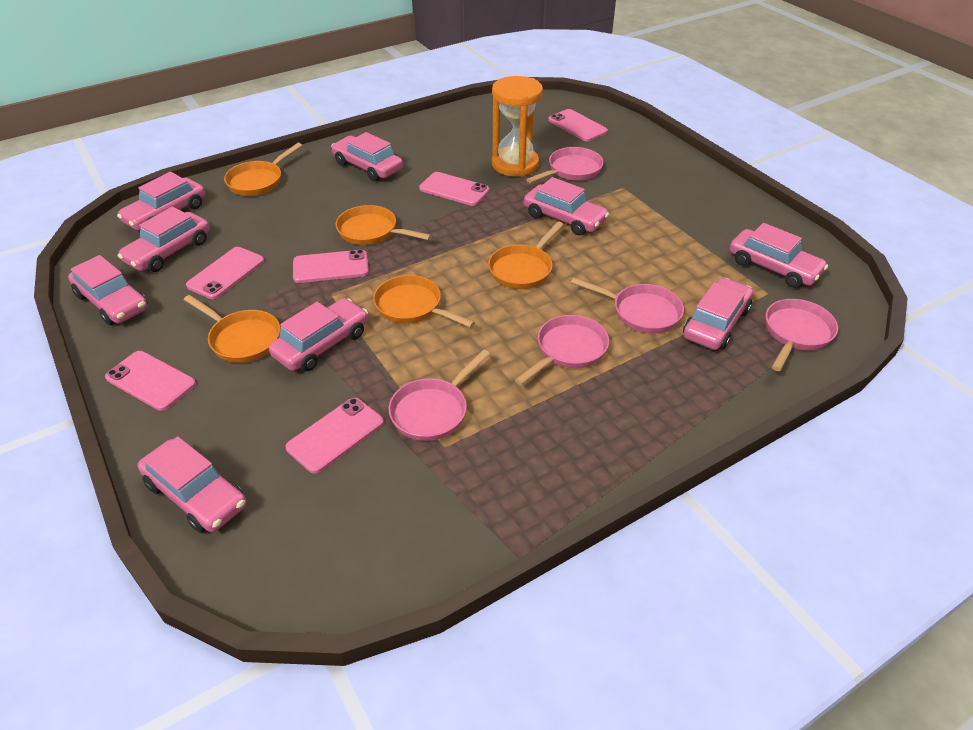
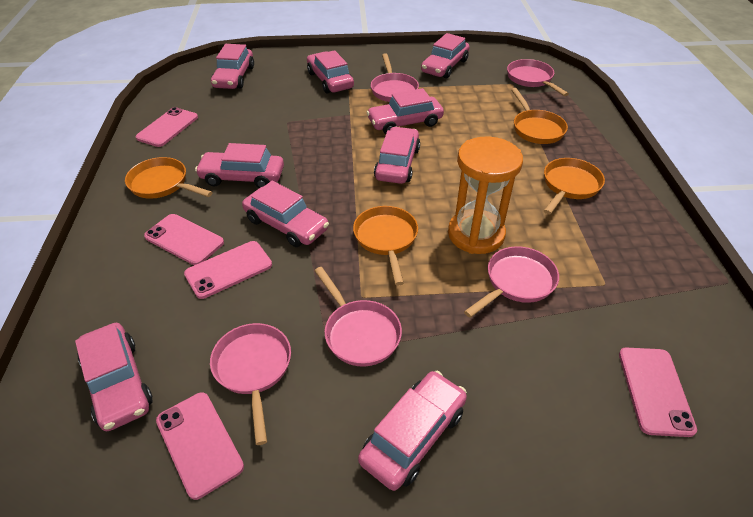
orange pan: [184,295,280,363] [224,143,302,196] [336,205,432,245] [373,275,475,328] [488,222,564,289] = 5 -> [125,157,213,199] [353,206,418,286] [511,88,568,144] [544,158,605,214] = 4
pink phone: [105,351,196,411] [186,247,264,299] [286,398,384,474] [293,249,369,283] [419,172,490,206] [548,109,608,141] = 6 -> [136,107,198,147] [144,214,224,265] [156,392,244,500] [184,241,272,299] [619,348,697,437] = 5

